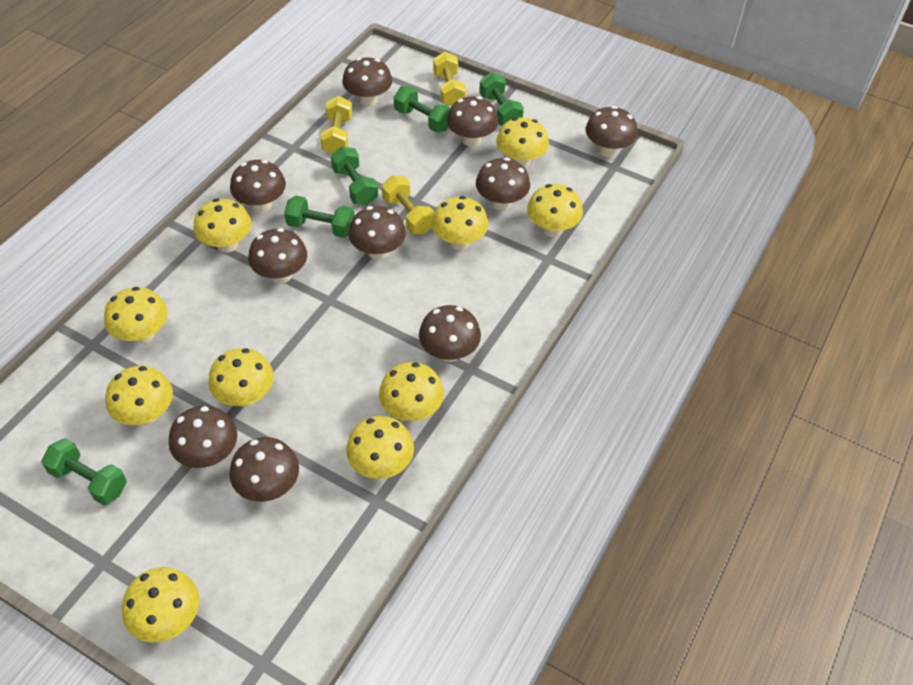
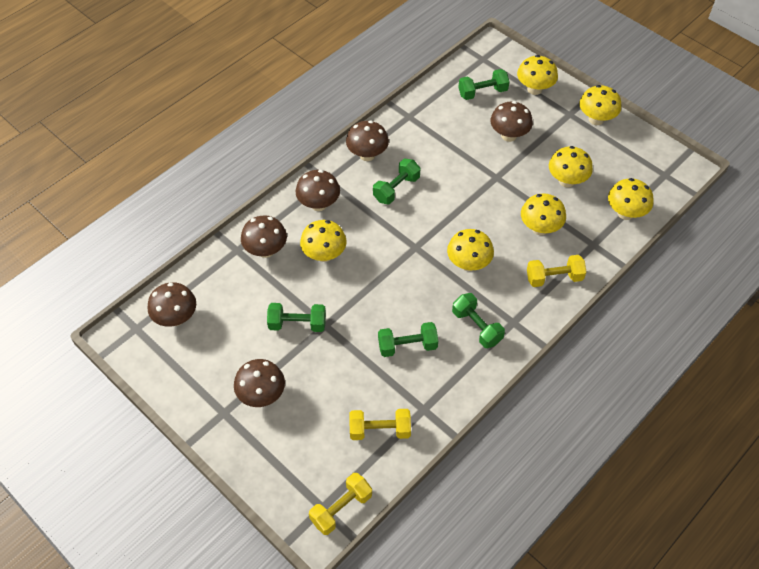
brown mushroom: [169,406,237,468] [229,437,299,502] [230,160,286,212] [248,228,307,283] [342,57,392,107] [348,206,406,260] [419,305,481,362] [447,96,498,147] [476,158,530,210] [586,106,638,157] = 10 -> [147,282,196,327] [234,359,285,407] [241,215,287,258] [295,170,340,211] [346,120,389,161] [490,101,533,142] = 6
yellow mushroom: [104,287,168,344] [105,366,173,425] [122,567,199,642] [193,199,251,253] [208,348,274,407] [346,416,414,479] [379,362,444,421] [432,196,488,250] [496,117,549,168] [527,184,583,237] = 10 -> [300,220,346,262] [447,229,494,271] [517,55,558,95] [521,193,566,235] [549,146,593,187] [579,85,621,125] [608,178,654,220] = 7

